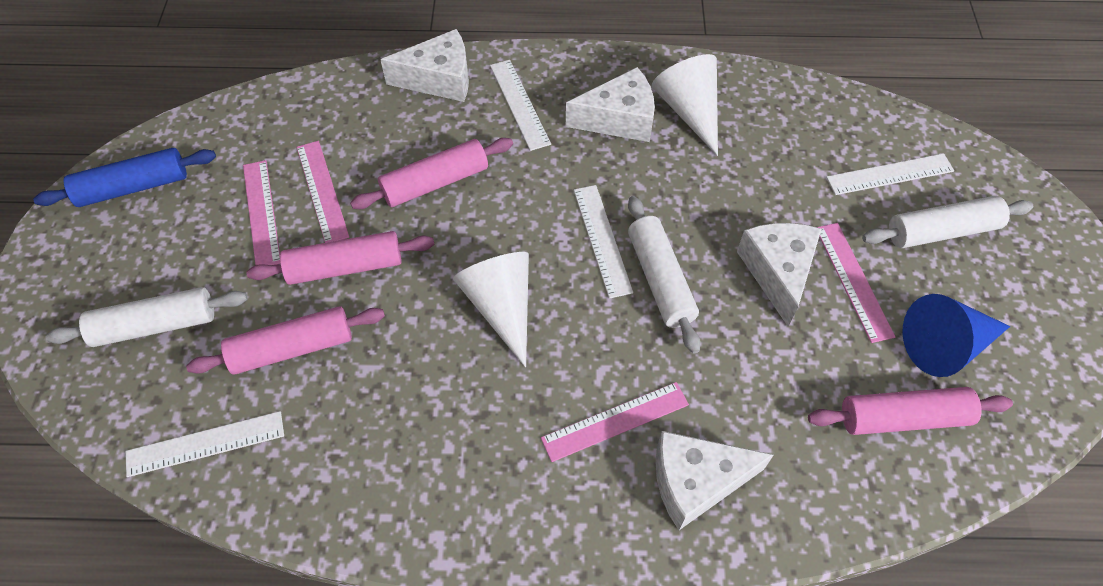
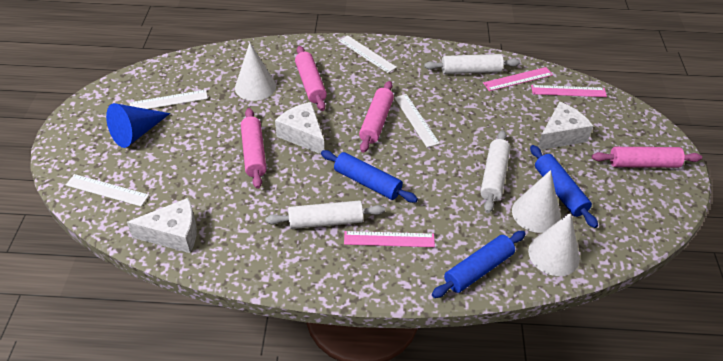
blue rolling pin: [33,148,216,207] = 1 -> [321,150,418,203] [432,231,525,298] [530,145,598,228] = 3
pink ruler: [243,160,280,265] [297,141,350,243] [541,382,689,462] [817,223,895,343] = 4 -> [344,231,435,247] [483,67,553,91] [531,85,607,97] = 3
white cheese: [380,29,469,102] [566,67,655,142] [656,431,774,530] [737,223,821,326] = 4 -> [127,198,197,253] [275,102,324,154] [538,102,593,150] = 3
white cone: [453,252,529,367] [652,54,718,156] = 2 -> [235,43,276,101] [512,170,561,233] [528,212,580,276] = 3

